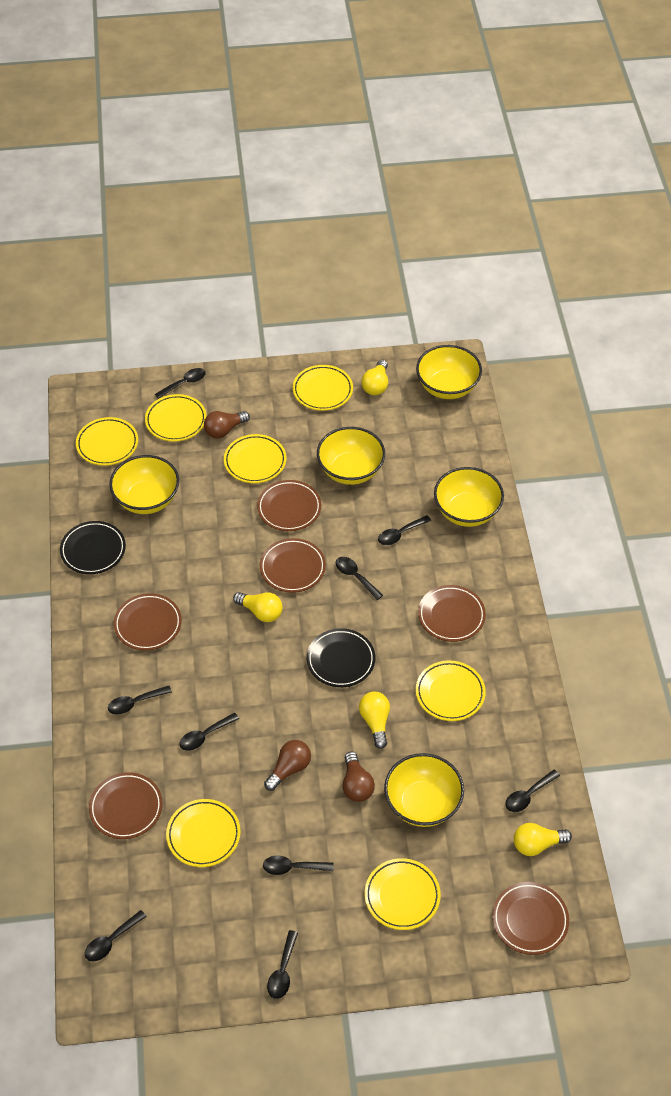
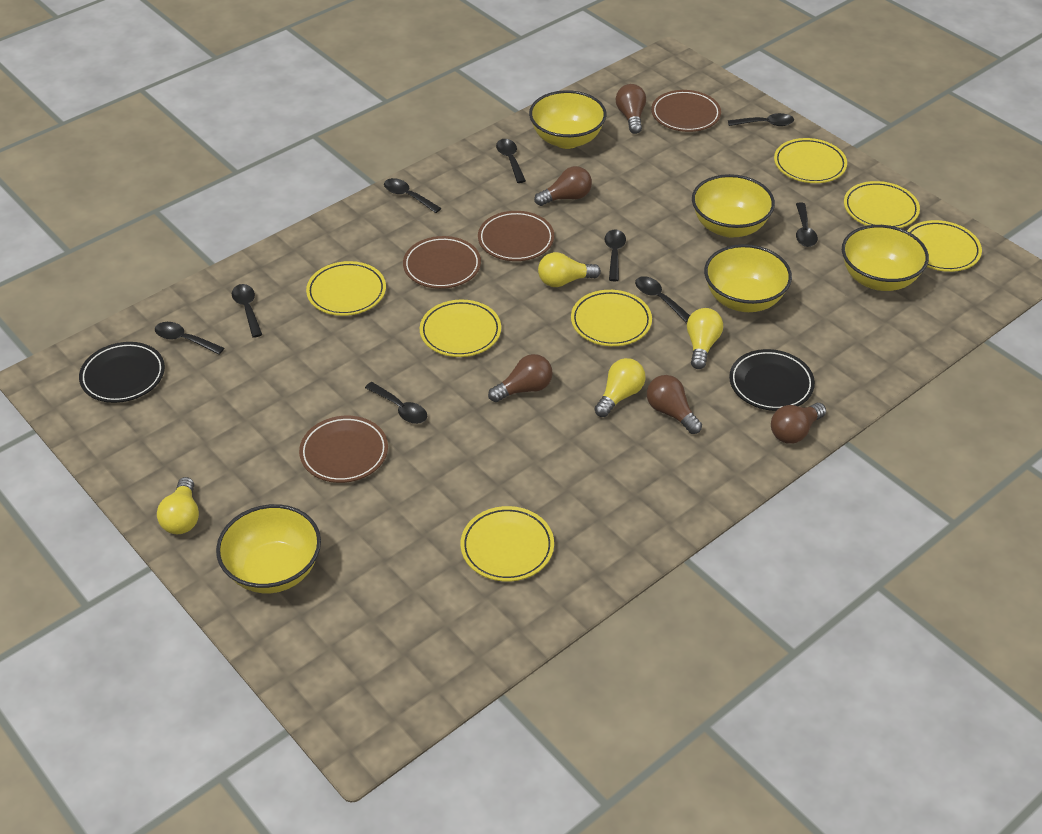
brown light bulb: [204,411,250,438] [264,740,311,791] [343,752,375,802] = 3 -> [488,354,553,402] [534,166,592,206] [616,84,646,134] [647,375,702,434] [771,403,826,444] = 5
brown plate: [89,772,163,839] [114,593,182,651] [257,480,321,531] [260,538,326,593] [418,585,486,642] [492,882,569,955] = 6 -> [299,416,388,483] [403,236,481,289] [478,211,554,261] [651,90,721,132] = 4

